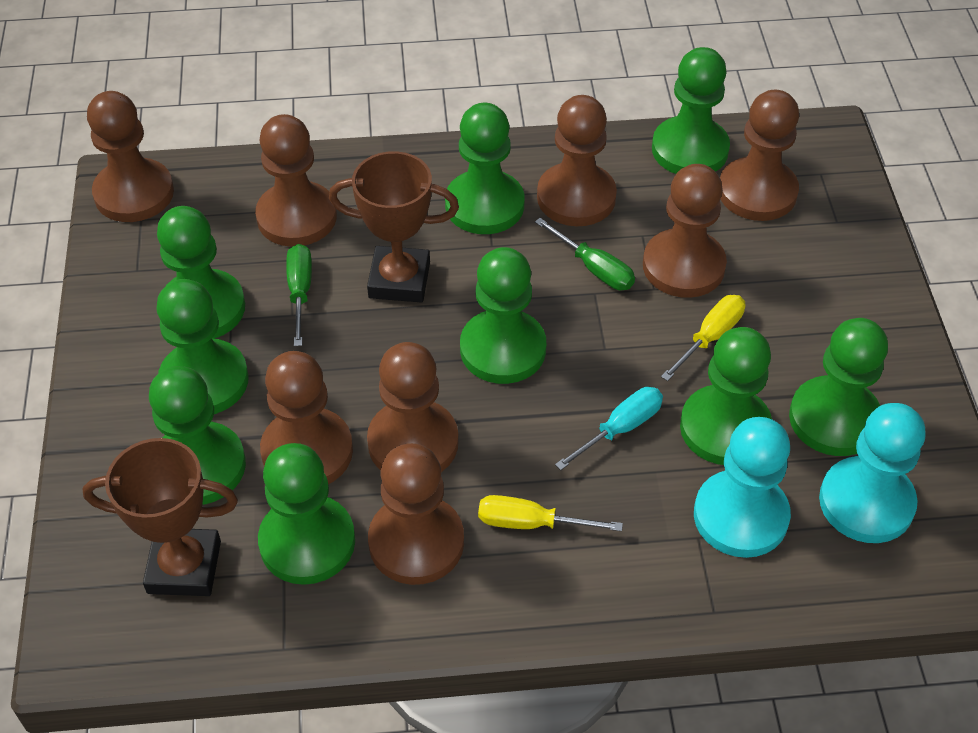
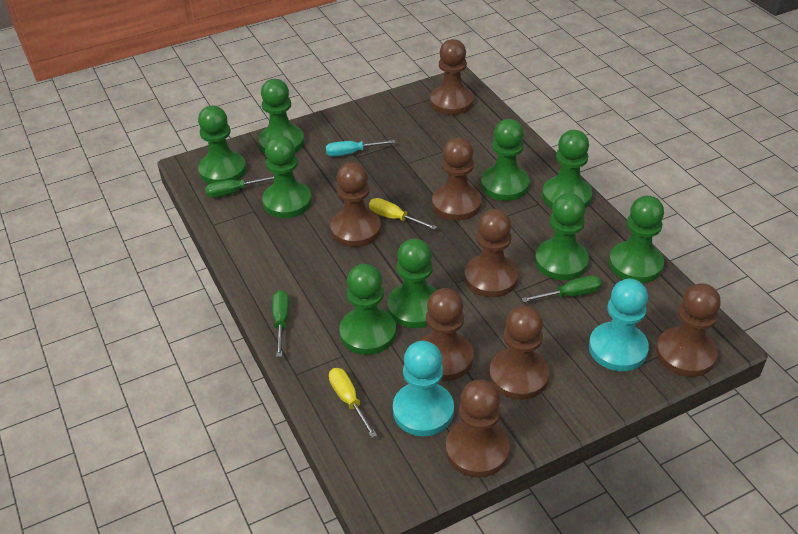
brown trophy: [83,438,238,596] [329,151,459,302] = 2 -> none = 0
green screwdriver: [286,244,312,346] [535,218,635,290] = 2 -> [205,176,274,198] [272,290,289,357] [522,275,602,302] = 3

